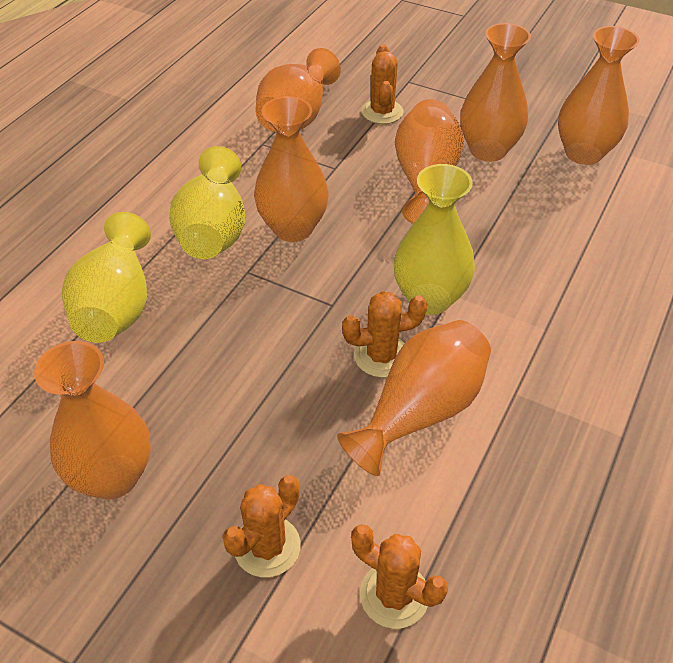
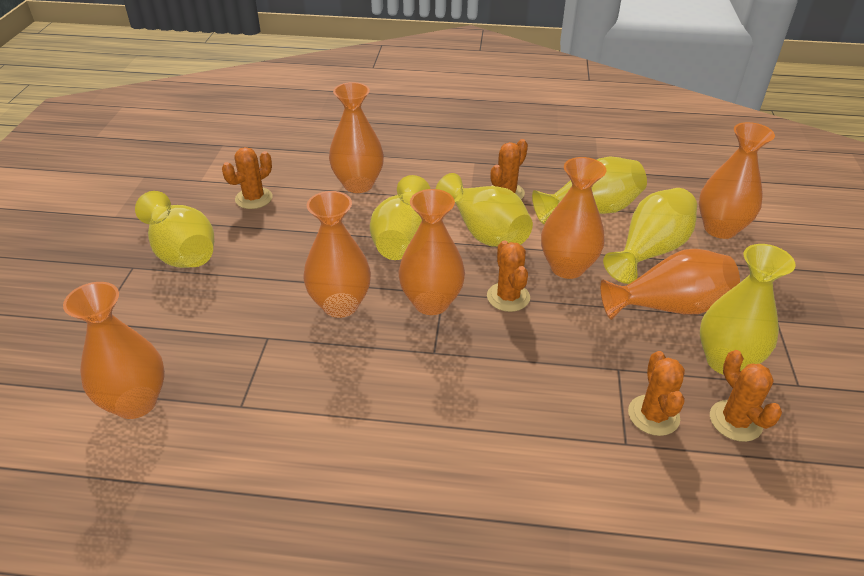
orange cactus: [222,475,301,577] [342,291,427,378] [351,524,448,629] [361,44,404,124] = 4 -> [222,147,273,209] [487,241,530,312] [490,139,528,199] [628,351,685,436] [710,350,782,442] = 5
yellow vase: [62,212,151,343] [169,146,245,259] [394,164,475,315] = 3 -> [135,191,214,268] [370,175,430,260] [436,173,533,247] [532,156,647,224] [603,188,697,284] [700,244,796,375] = 6

